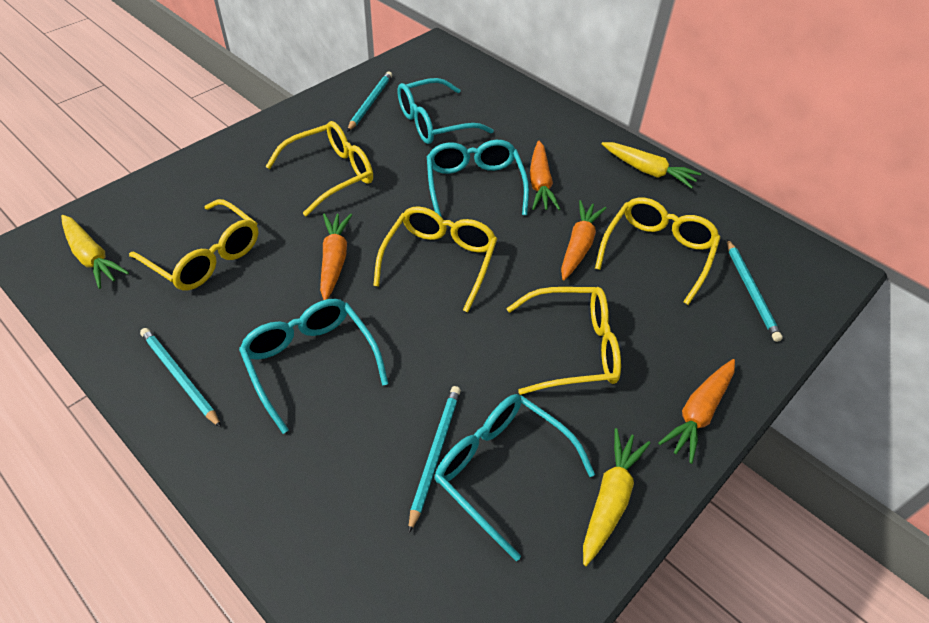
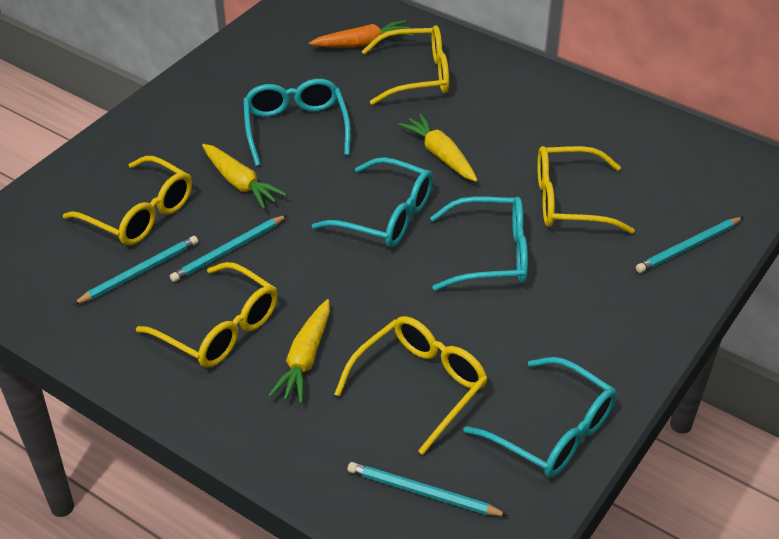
orange carrot: [320,213,352,300] [530,141,560,210] [561,200,607,280] [658,359,735,464] = 4 -> [309,20,413,47] = 1

